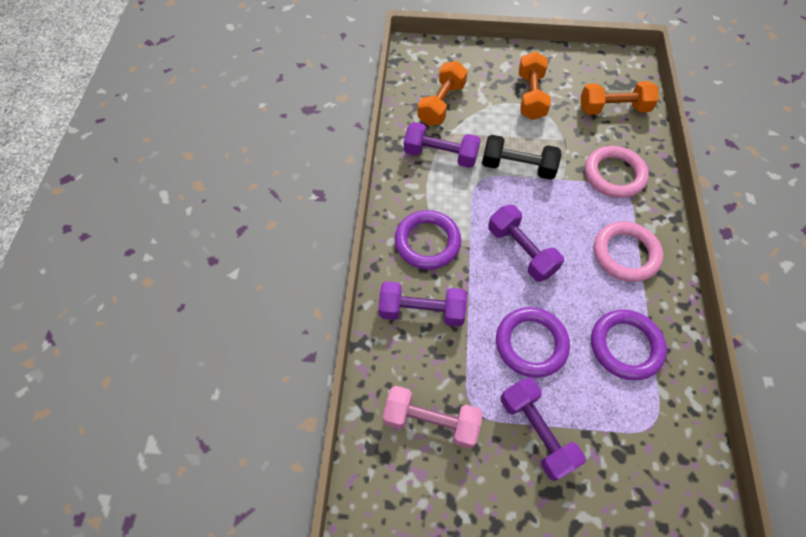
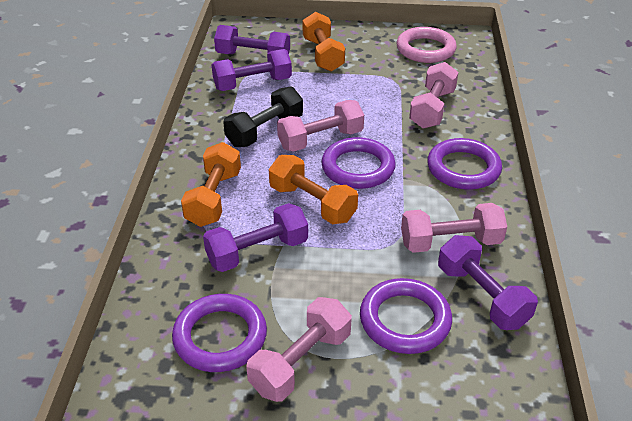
pink dumbbell: [383,386,483,449] = 1 -> [246,297,352,402] [277,100,364,152] [401,203,507,253] [409,62,458,129] = 4
pink ring: [585,146,649,198] [594,221,663,282] = 2 -> [396,27,457,63] = 1
purple ring: [395,210,462,269] [496,307,570,378] [591,309,667,380] = 3 -> [172,294,267,372] [321,137,396,189] [360,278,452,354] [427,138,502,190] = 4

